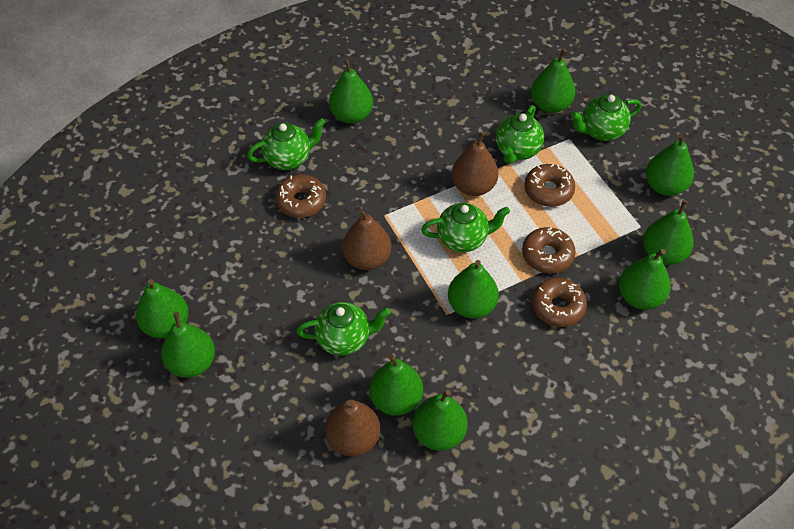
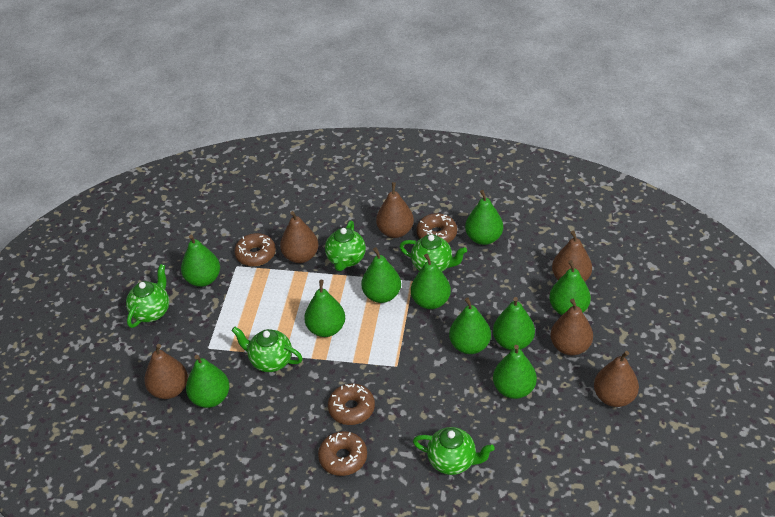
brown pear: [325,400,380,456] [342,209,391,270] [452,131,499,196] = 3 -> [144,344,188,399] [280,211,319,263] [376,182,414,238] [550,299,593,355] [552,231,592,281] [594,351,639,407] = 6

